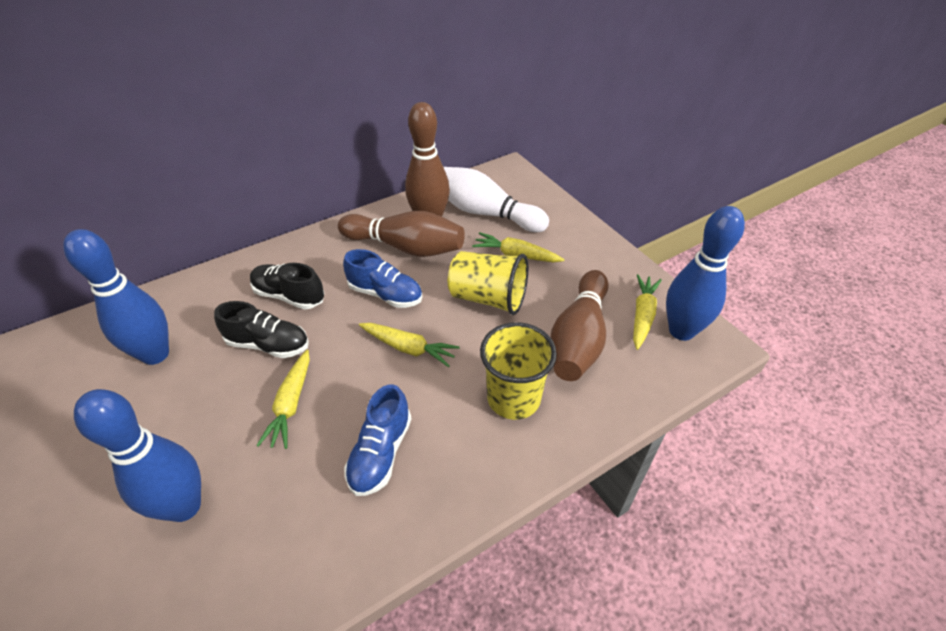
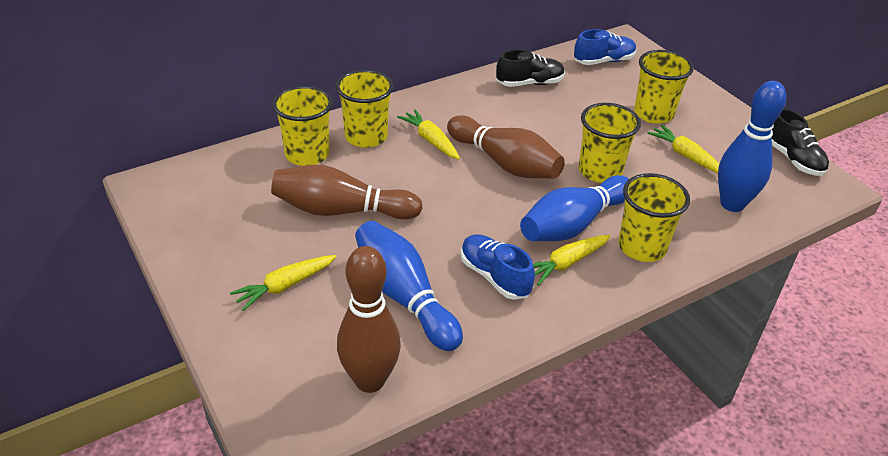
white bowling pin: [444,167,549,232] = 1 -> none = 0
yellow cup: [448,251,528,315] [480,322,557,420] = 2 -> [272,86,333,166] [336,70,394,148] [579,103,641,183] [618,173,690,262] [634,50,694,124] = 5

